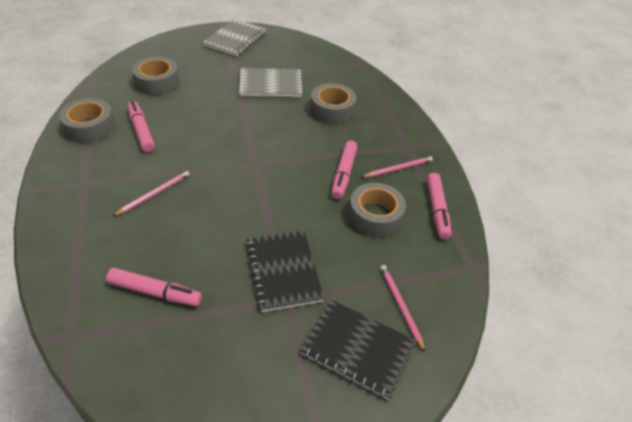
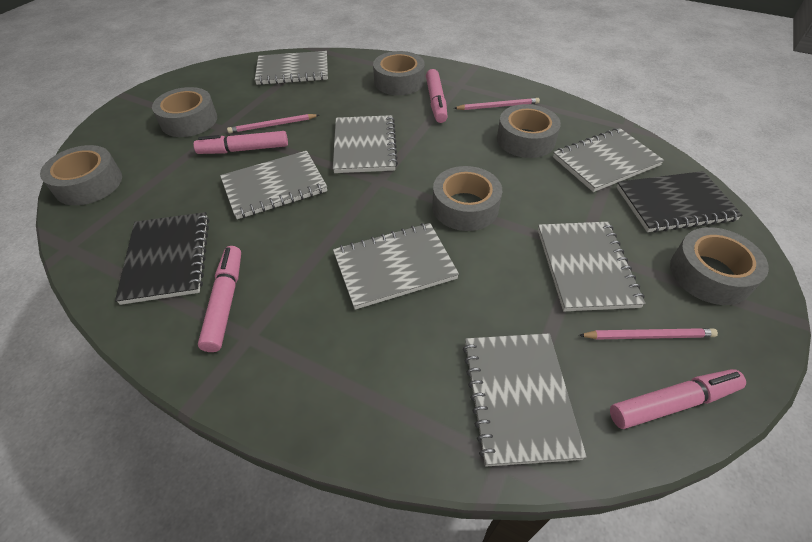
grey notebook: [203,19,266,57] [239,67,302,97] = 2 -> [220,151,327,219] [255,51,328,85] [333,115,398,173] [333,223,459,310] [463,333,587,466] [538,222,645,311] [553,128,664,192] = 7
grey tape: [59,98,115,143] [132,56,180,95] [310,83,356,124] [348,183,406,237] = 4 -> [40,145,122,205] [152,87,217,137] [373,51,425,95] [432,166,502,231] [497,104,561,158] [670,227,769,305] = 6

